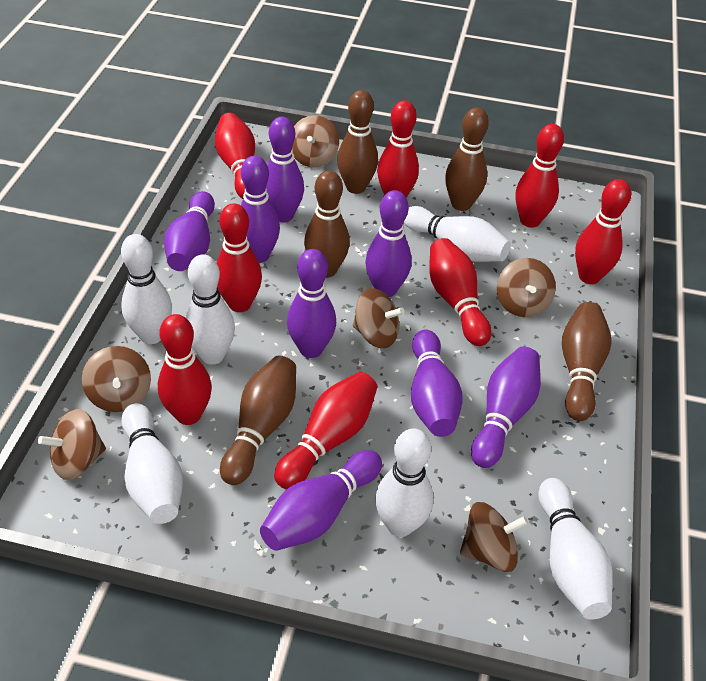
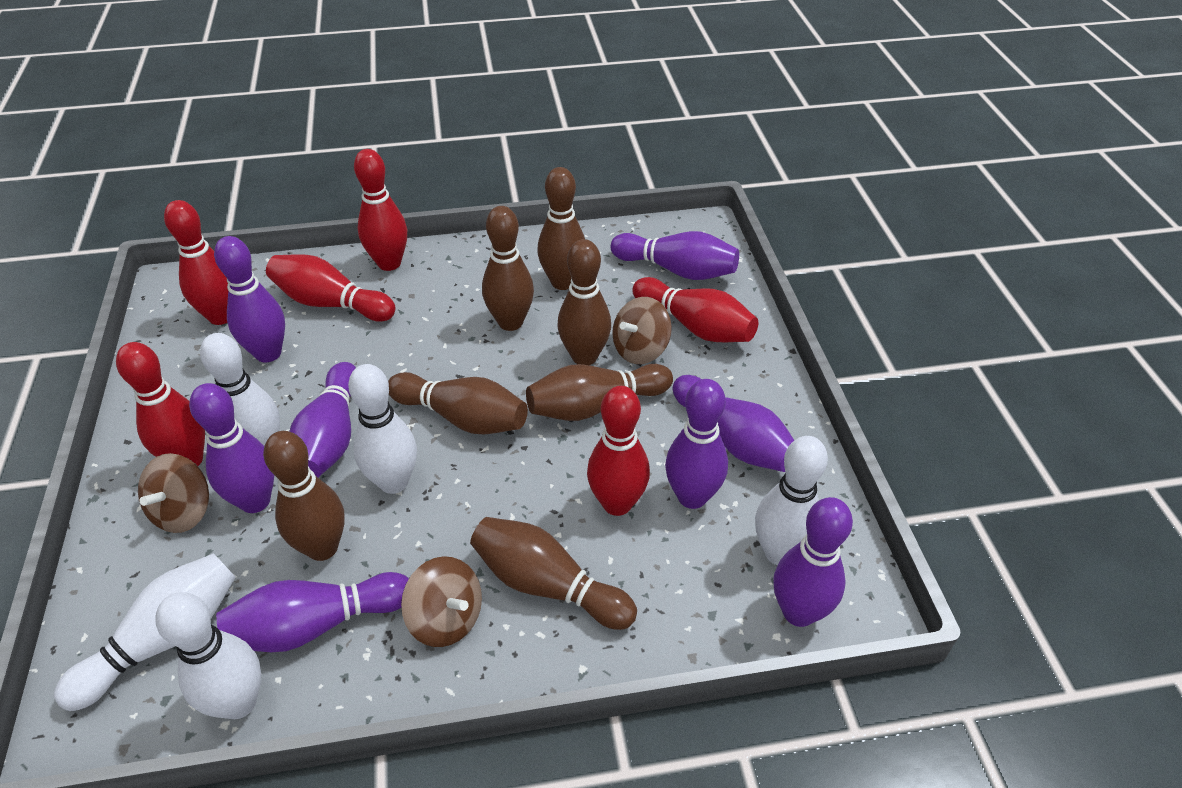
brown bowling pin: [220,356,296,485] [304,170,350,278] [337,90,378,194] [445,107,489,211] [562,302,612,421] = 5 -> [263,431,345,561] [388,372,528,434] [470,517,637,630] [482,206,534,331] [526,364,673,421] [537,167,585,290] [557,239,611,365] = 7
brown spinning top: [38,409,106,480] [82,346,151,412] [292,115,339,167] [353,288,404,348] [460,502,528,572] [497,258,556,317] = 6 -> [138,453,209,533] [401,556,482,647] [612,297,672,364] = 3
red bowling pin: [158,314,212,425] [215,113,255,199] [216,203,262,312] [274,372,377,489] [377,101,419,198] [429,238,491,346] [515,124,564,228] [575,179,631,284] = 8 -> [116,342,205,466] [164,200,228,325] [266,254,396,322] [354,149,407,271] [587,386,650,516] [632,277,758,342] = 6
white bowling pin: [121,234,172,344] [121,403,183,524] [185,254,235,365] [375,428,434,537] [404,206,511,262] [538,478,613,620] = 6 -> [54,553,236,711] [155,592,261,719] [200,333,280,446] [348,364,417,494] [755,436,828,565] = 5

